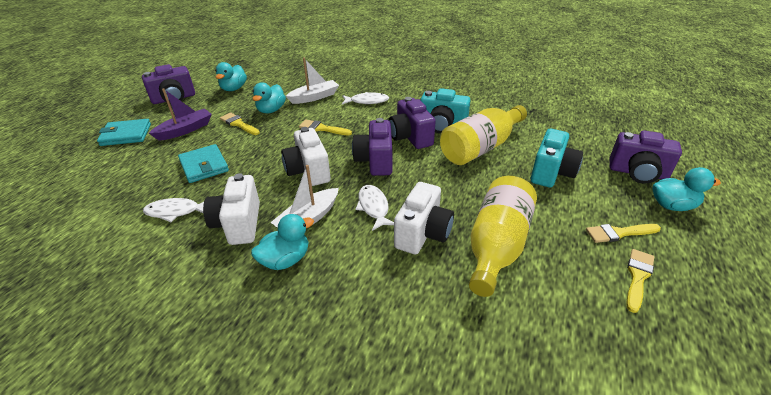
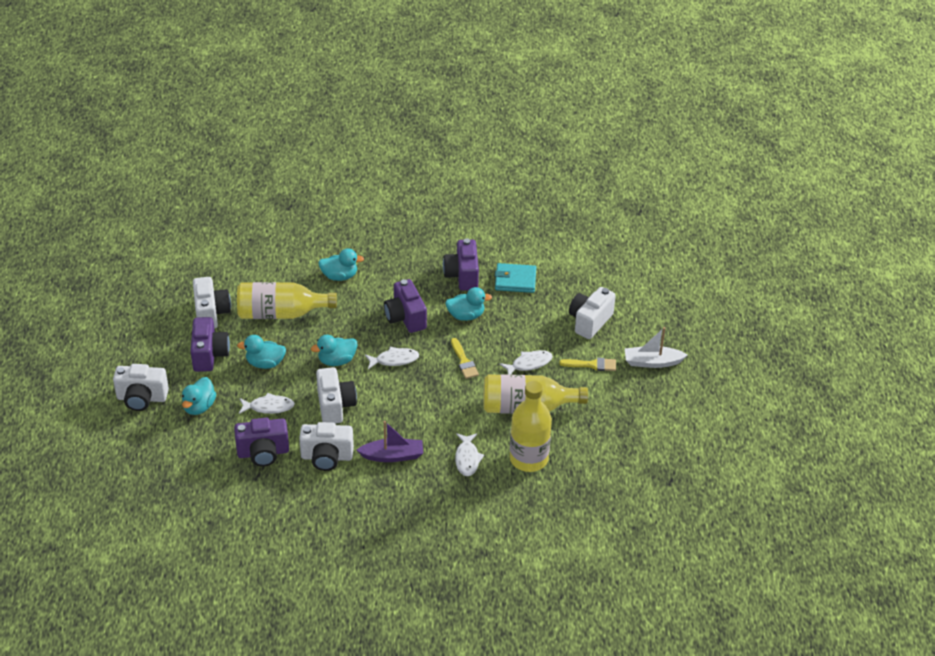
turquoise camera: [420,88,471,133] [531,129,583,188] = 2 -> none = 0
turquoise duck: [215,62,247,91] [251,214,314,270] [252,82,286,113] [652,167,721,211] = 4 -> [182,377,216,415] [237,335,286,369] [311,335,358,366] [318,248,364,281] [445,287,492,321] = 5
turquoise wallet: [97,119,151,146] [178,144,229,183] = 2 -> [495,263,536,293] = 1
white boat: [271,165,339,228] [286,58,339,104] = 2 -> [625,327,687,368] = 1
white camera: [203,173,260,245] [281,127,331,186] [394,182,454,254] = 3 -> [113,364,169,411] [193,277,231,329] [299,422,354,471] [316,367,357,424] [569,287,616,339] = 5
white fish: [143,198,204,222] [342,92,389,105] [355,185,394,231] = 3 -> [239,393,295,414] [365,347,419,369] [455,433,484,476] [500,350,553,375] = 4
yellow bottle: [440,105,527,165] [469,176,537,297] = 2 -> [237,282,337,319] [483,374,588,414] [510,381,552,472] = 3
yellow brush: [220,112,260,135] [299,119,352,135] [586,224,661,243] [626,249,654,313] = 4 -> [451,338,479,379] [559,358,616,371] = 2

